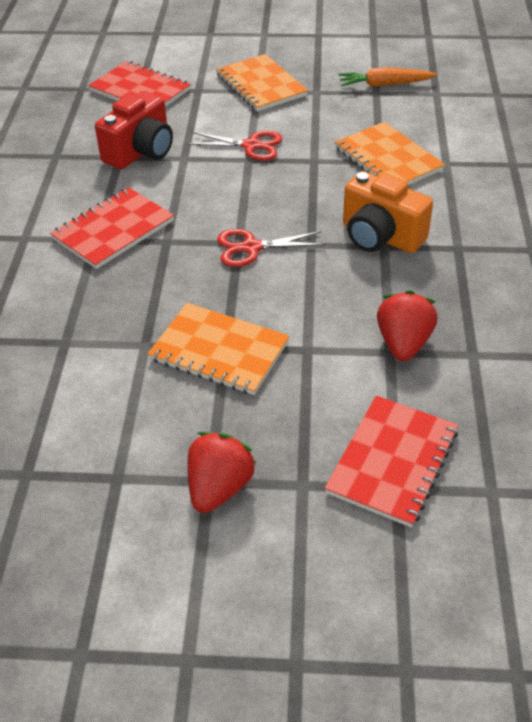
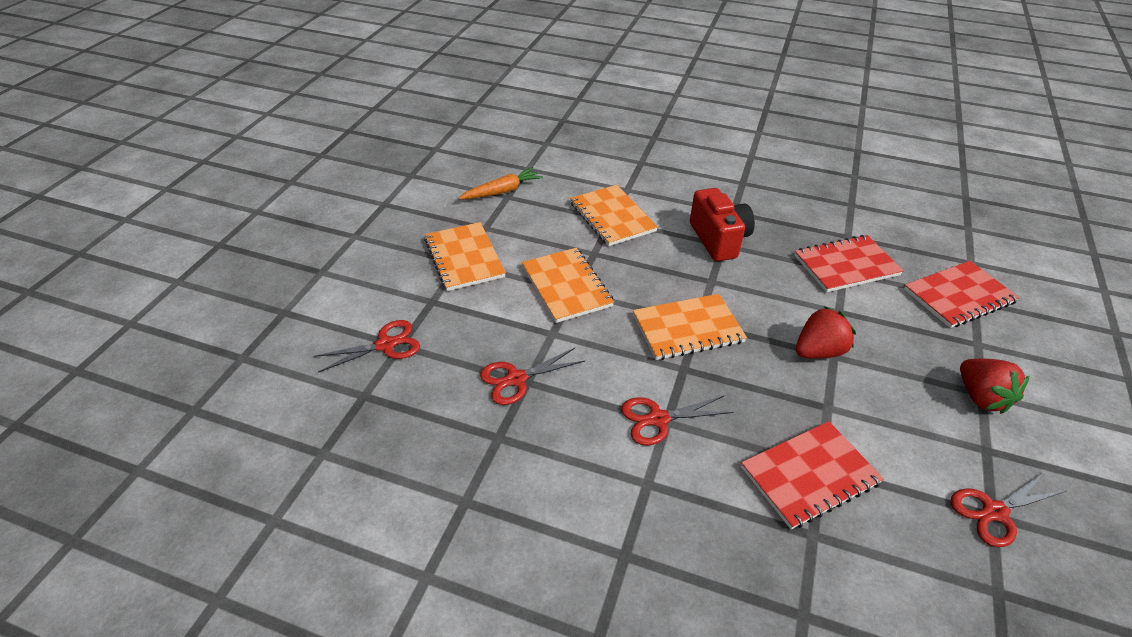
orange camera: [343,171,433,253] = 1 -> none = 0
orange notebook: [148,303,289,395] [216,54,308,112] [335,122,445,185] = 3 -> [424,222,506,291] [522,248,614,323] [570,185,658,246] [633,294,747,360] = 4
red scissors: [187,131,283,161] [217,229,326,267] = 2 -> [314,320,420,373] [480,348,585,405] [621,396,733,446] [951,473,1066,547] = 4

